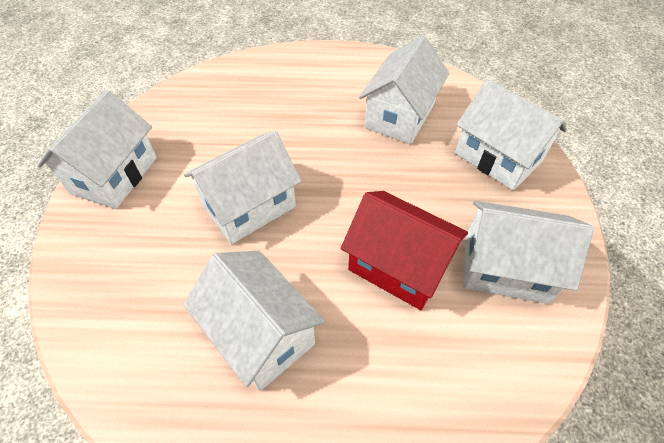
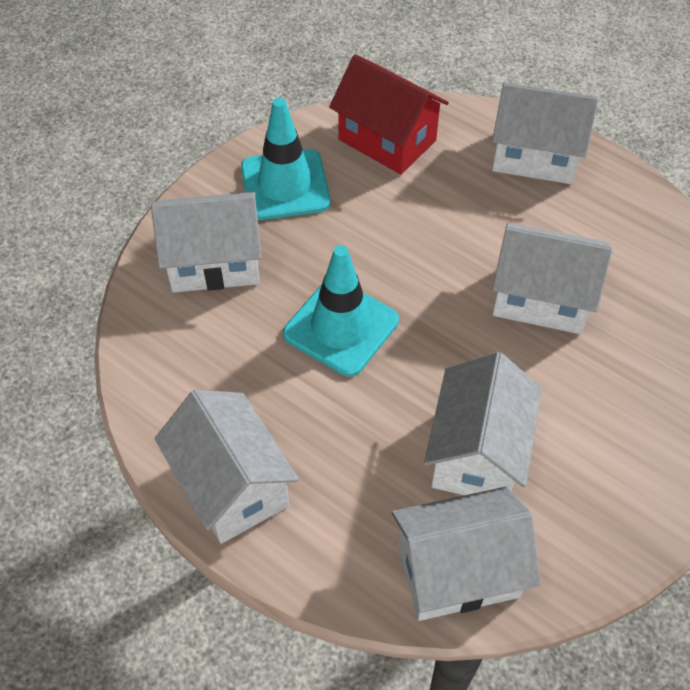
turquoise traffic cone: none = 0 -> [241,98,330,220] [283,245,399,377] = 2

